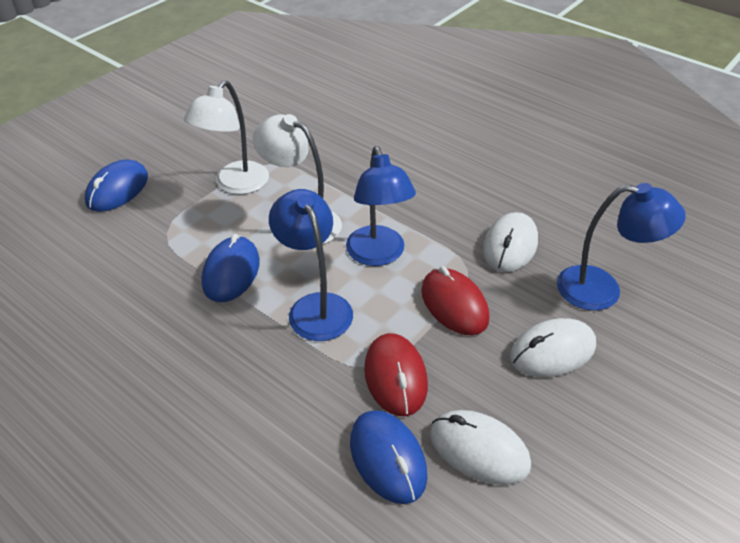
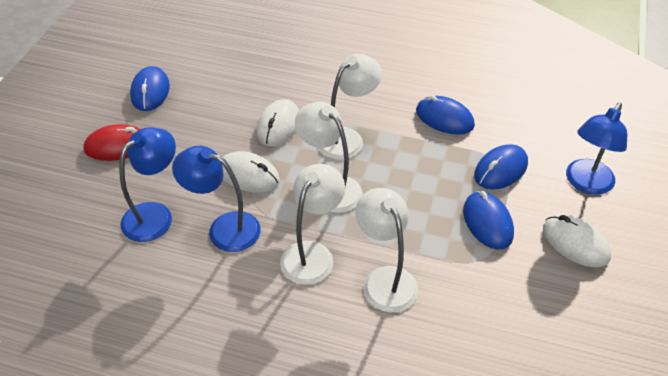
blue mouse: [85,160,148,212] [201,234,260,302] [350,410,427,504] = 3 -> [130,66,170,111] [416,95,475,135] [463,191,514,250] [474,144,528,190] = 4
red mouse: [364,333,428,416] [421,266,489,335] = 2 -> [83,124,140,161] = 1
white lamp: [184,80,269,195] [252,114,342,244] = 2 -> [280,164,345,285] [295,102,363,213] [319,54,382,160] [355,188,418,312] = 4

